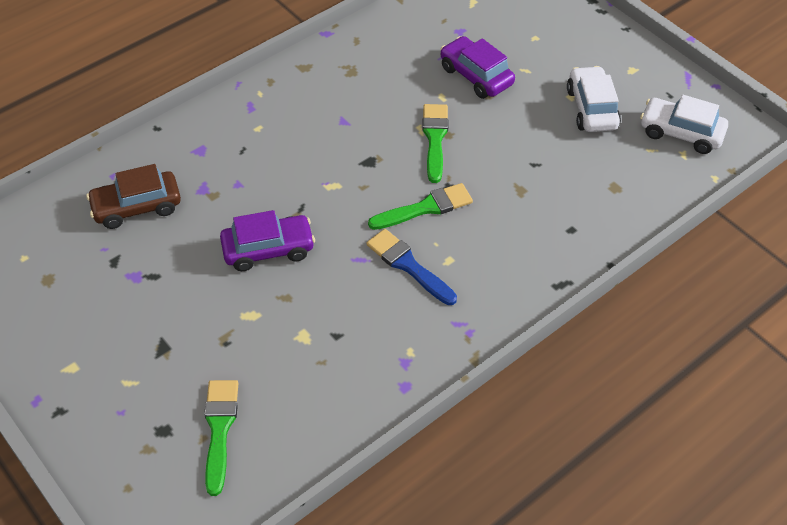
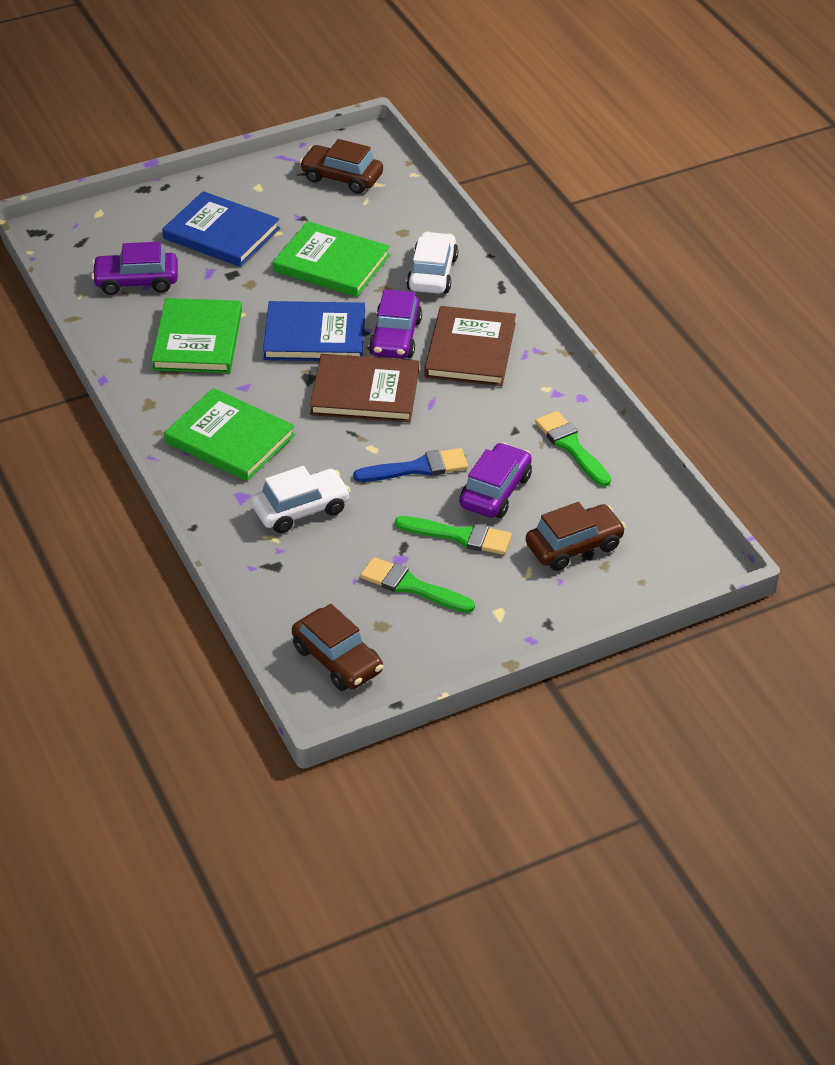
blue book: none = 0 -> [162,191,280,267] [263,301,365,361] = 2
brown book: none = 0 -> [310,354,419,422] [424,306,516,386] = 2
brown car: [86,164,181,229] = 1 -> [292,604,383,691] [300,139,383,194] [526,502,626,571] = 3
green book: none = 0 -> [151,298,242,373] [164,388,295,481] [273,221,390,297] = 3
purple car: [220,210,315,271] [440,36,515,99] = 2 -> [91,242,178,295] [369,289,422,358] [459,443,532,518] = 3

